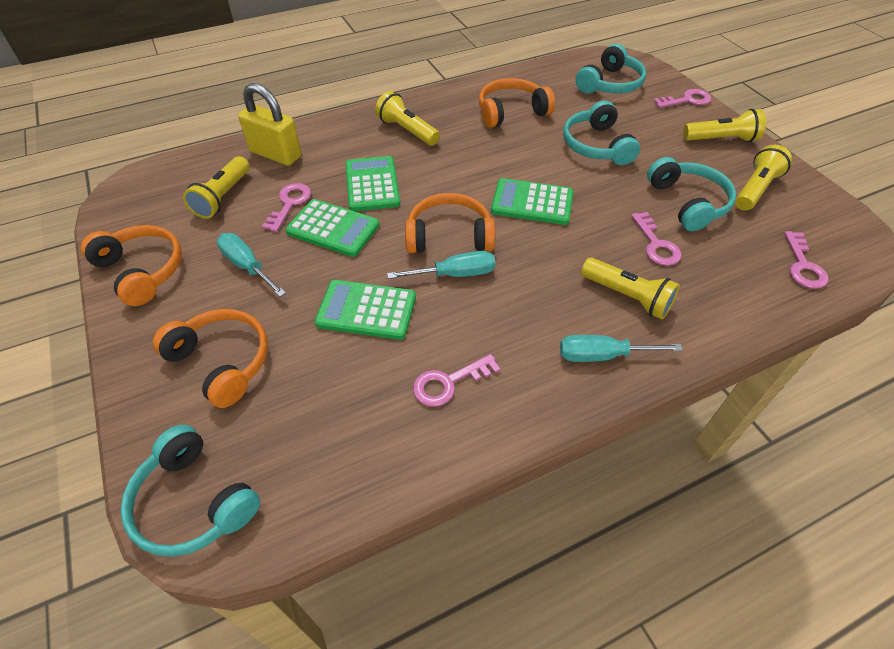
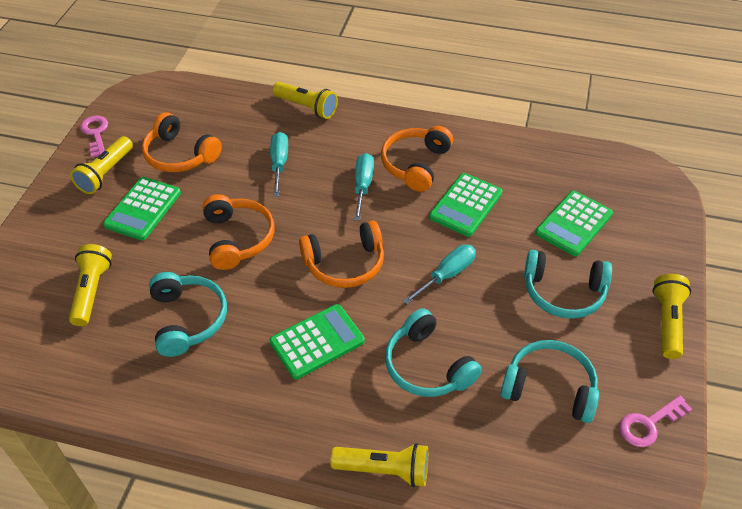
pink key: [262,183,311,232] [413,354,500,407] [631,212,682,266] [654,89,711,108] [784,231,828,289] = 5 -> [80,116,108,158] [619,395,692,447] = 2
yellow padlock: [238,83,301,166] = 1 -> none = 0

